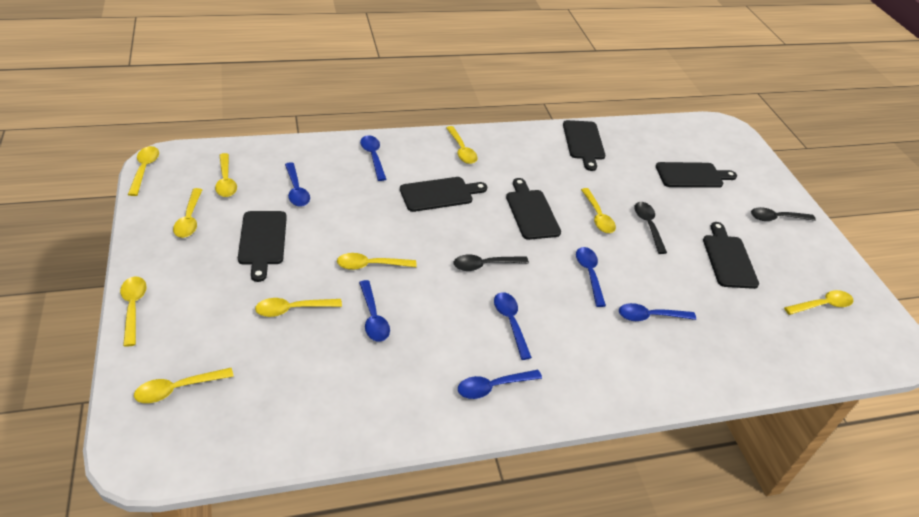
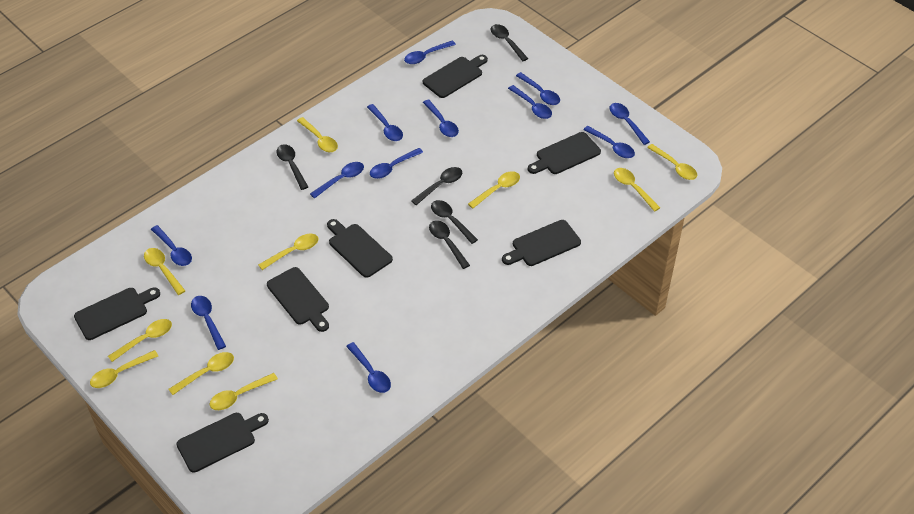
black cutting board: [238,211,287,282] [400,177,487,212] [506,178,561,240] [563,120,605,171] [656,162,737,188] [703,222,759,289] = 6 -> [74,287,160,340] [176,413,269,473] [267,267,329,332] [327,219,393,278] [423,55,488,98] [502,220,581,266] [528,132,601,174] = 7
black spoon: [454,255,529,271] [634,202,667,254] [751,207,816,221] = 3 -> [277,144,308,190] [411,167,462,205] [429,220,470,269] [431,200,478,244] [491,24,528,61] = 5
blue spoon: [285,162,310,207] [359,280,390,342] [360,135,386,181] [458,370,542,399] [494,292,532,360] [576,247,606,307] [619,303,696,321] = 7 -> [151,225,192,266] [191,296,226,350] [310,162,364,199] [346,342,391,393] [367,104,403,141] [370,148,423,179] [404,41,456,64] [423,100,459,137] [508,85,552,119] [516,72,560,105] [583,126,635,158] [610,103,650,145] = 12

